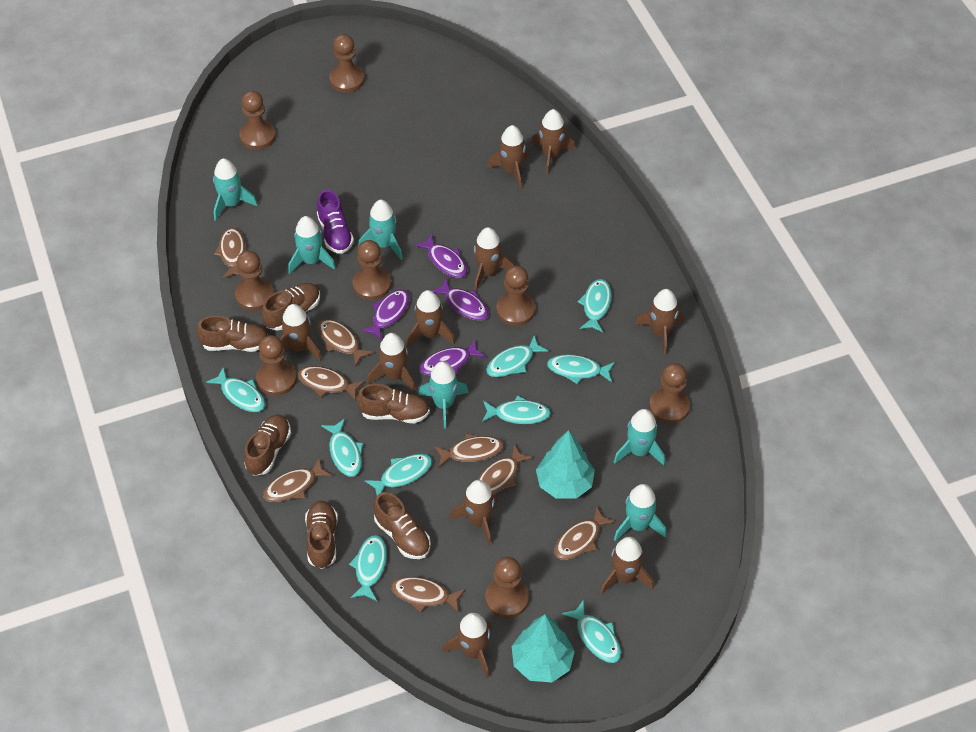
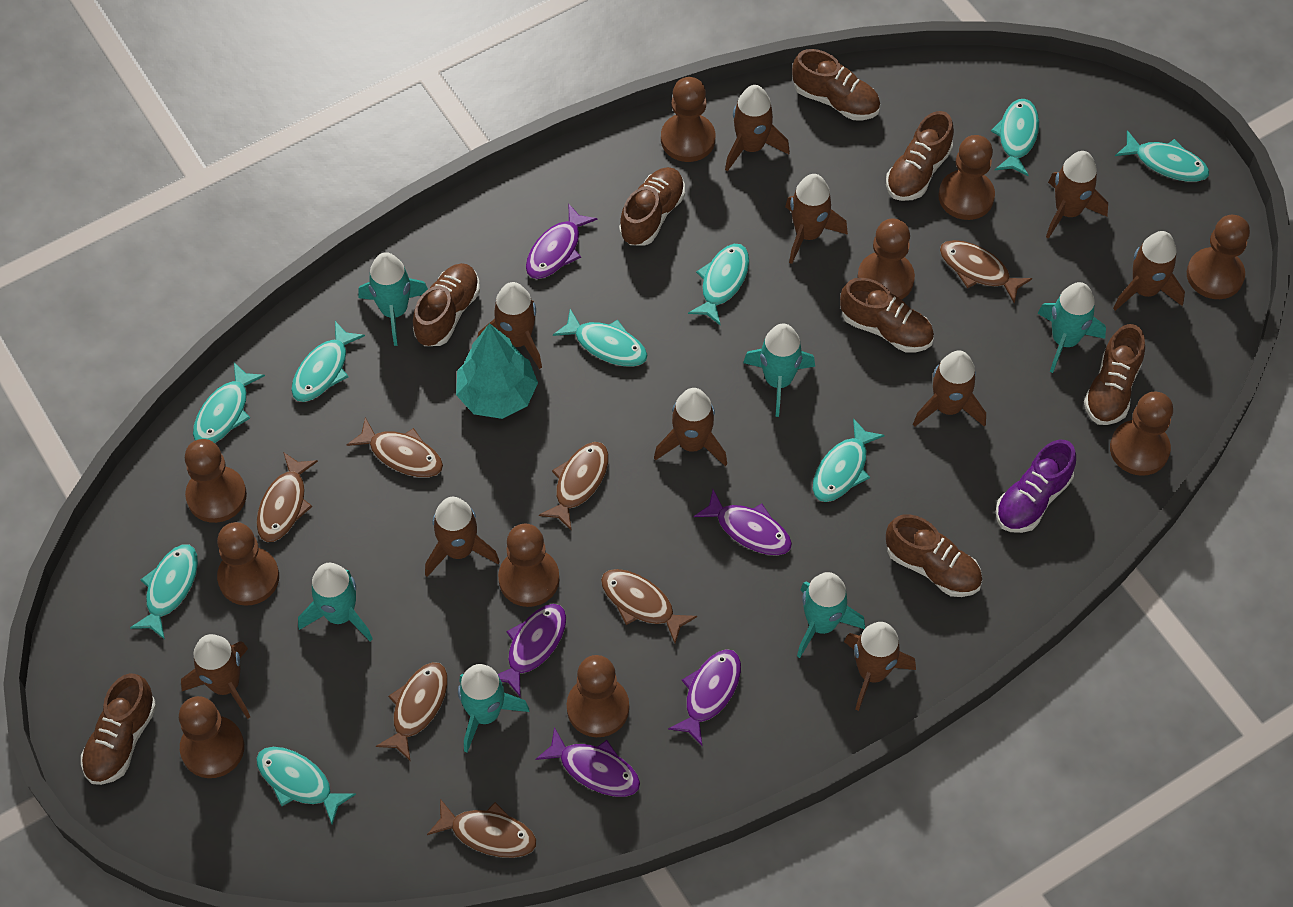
brown fish: [214,228,246,279] [263,457,332,502] [297,366,365,400] [318,319,374,366] [391,577,465,613] [434,433,504,467] [478,445,533,494] [554,506,616,560] = 8 -> [256,452,318,542] [347,417,443,477] [376,662,448,761] [427,799,536,858] [539,442,608,531] [601,569,697,643] [940,240,1032,303] = 7
brown pawn: [235,251,274,311] [239,91,276,150] [256,335,297,396] [329,34,365,93] [353,240,391,300] [485,557,529,618] [497,266,535,326] [649,363,690,424] = 8 -> [179,696,244,778] [185,439,247,523] [217,522,279,606] [498,524,559,607] [567,655,629,737] [661,77,715,162] [857,219,915,300] [939,135,995,220] [1110,391,1173,476] [1187,215,1250,299] = 10
brown shoe: [196,315,268,352] [244,415,291,476] [262,283,320,331] [305,501,338,569] [357,384,430,424] [373,492,431,559] = 6 -> [81,673,156,785] [413,263,480,346] [619,167,685,246] [792,49,880,120] [840,278,934,353] [886,111,954,201] [886,514,982,597] [1084,324,1145,425] = 8
purple fish: [361,289,410,340] [414,234,467,278] [420,340,486,376] [432,279,489,320] = 4 -> [498,604,566,697] [526,204,597,279] [536,727,640,797] [668,649,741,746] [694,490,792,555] = 5
turquoise tree: [512,614,575,682] [536,430,595,499] = 2 -> [456,323,538,419] = 1

